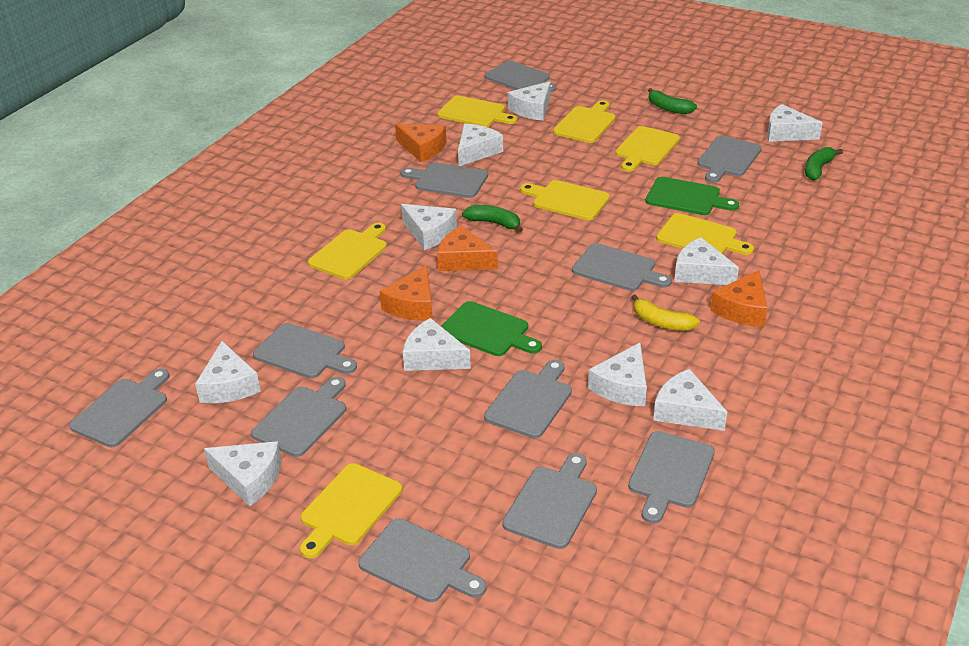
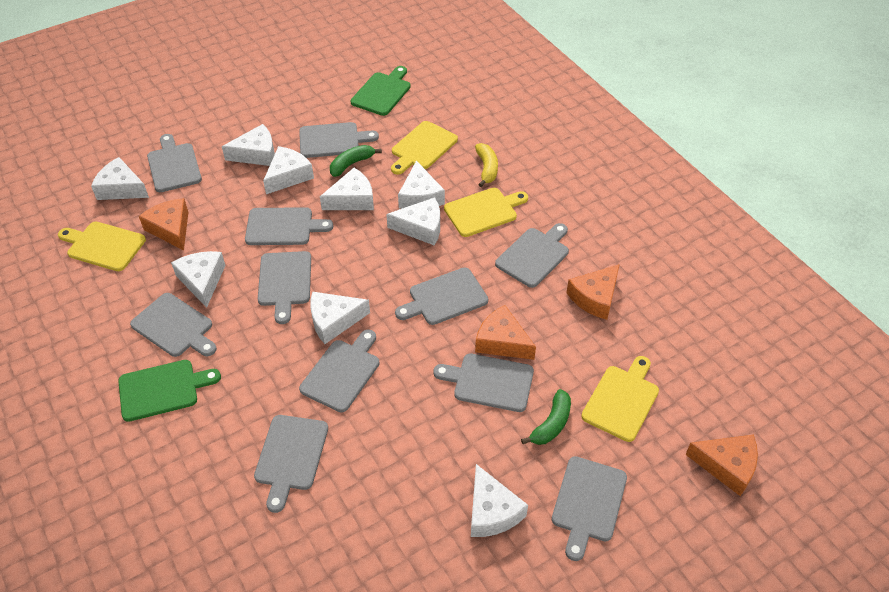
green banana: [462,205,523,232] [648,88,697,114] [805,147,843,181] = 3 -> [330,145,382,177] [521,389,571,445] = 2
white cheese: [195,341,261,403] [204,441,282,506] [401,204,457,250] [403,318,471,371] [458,124,503,166] [508,81,551,121] [588,343,647,406] [653,369,727,431] [674,237,739,285] [767,104,823,142] = 10 -> [91,157,149,200] [171,251,226,308] [222,124,275,166] [263,146,314,194] [310,292,370,344] [320,168,374,210] [386,197,440,246] [398,160,445,209] [471,464,528,537] = 9
yellow cutting board: [300,463,402,558] [308,223,387,279] [437,96,517,127] [520,180,610,221] [553,100,616,143] [615,126,680,172] [656,213,754,255] = 7 -> [58,222,146,271] [391,121,458,175] [444,188,528,237] [581,356,659,442] = 4

